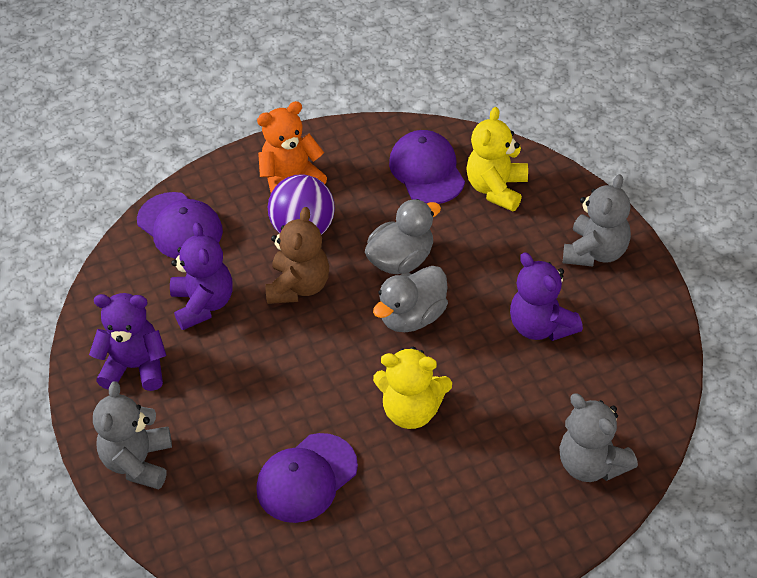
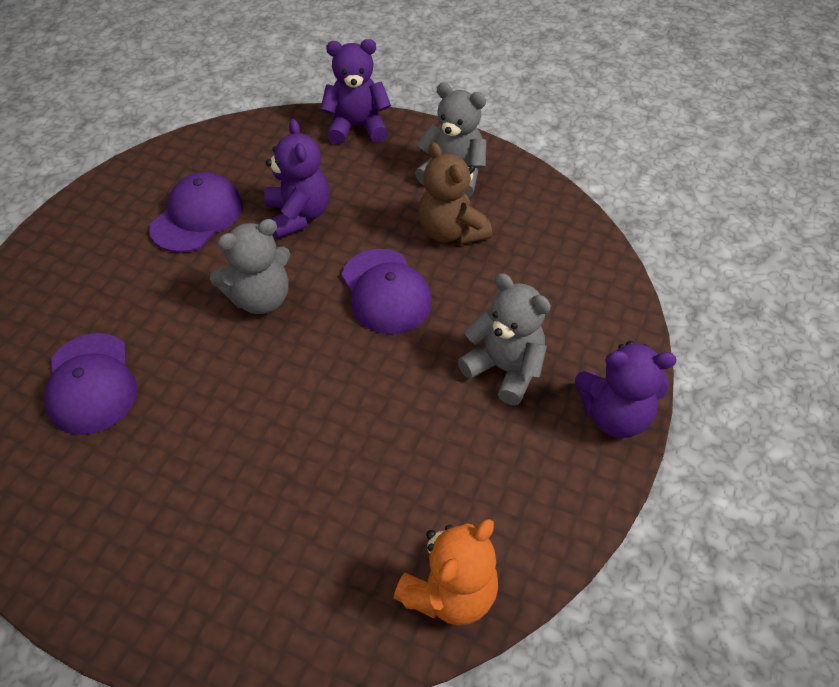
grey duck: [365,199,441,274] [373,266,448,332] = 2 -> none = 0
purple ball: [268,174,335,235] = 1 -> none = 0
yellow teddy bear: [373,347,452,429] [466,107,528,211] = 2 -> none = 0

